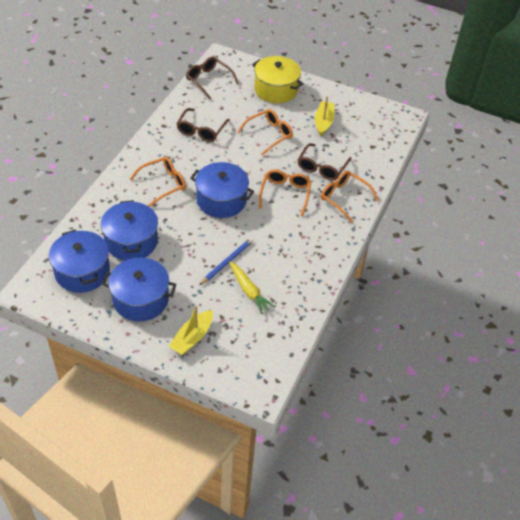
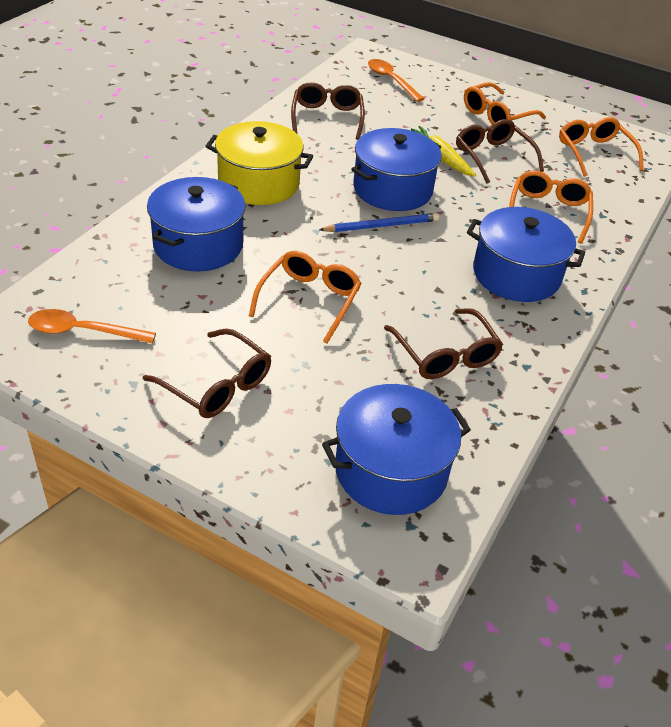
brown glasses: [176,108,230,142] [186,57,239,99] [298,143,351,180] = 3 -> [143,328,271,418] [291,82,365,140] [384,308,503,379] [456,119,544,183] = 4
orange spoon: none = 0 -> [28,309,156,344] [368,59,424,102] = 2
yellow boat: [168,306,213,355] [315,96,334,136] = 2 -> none = 0

